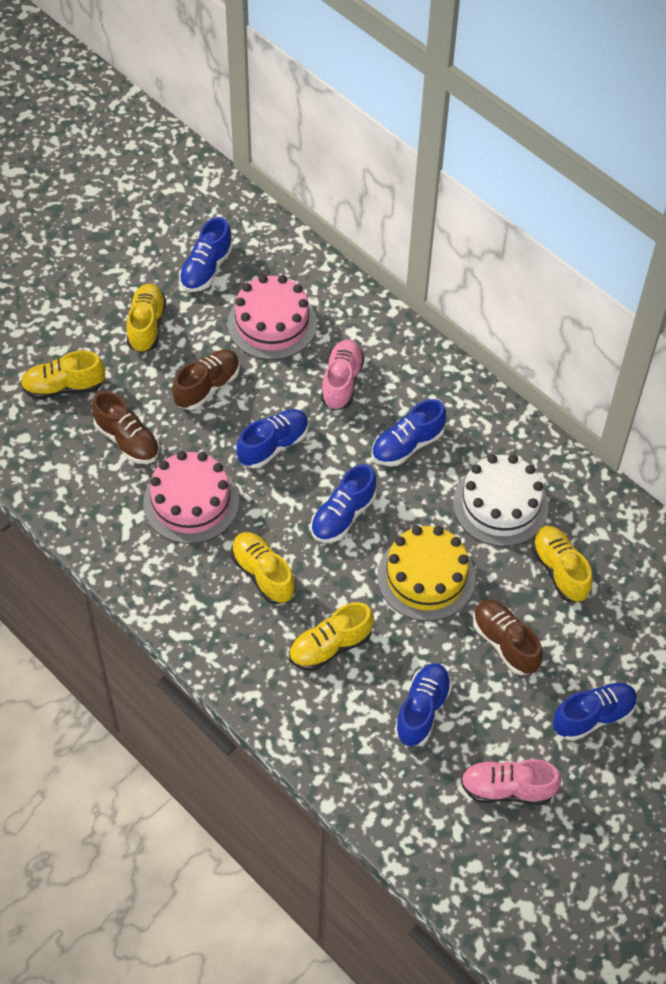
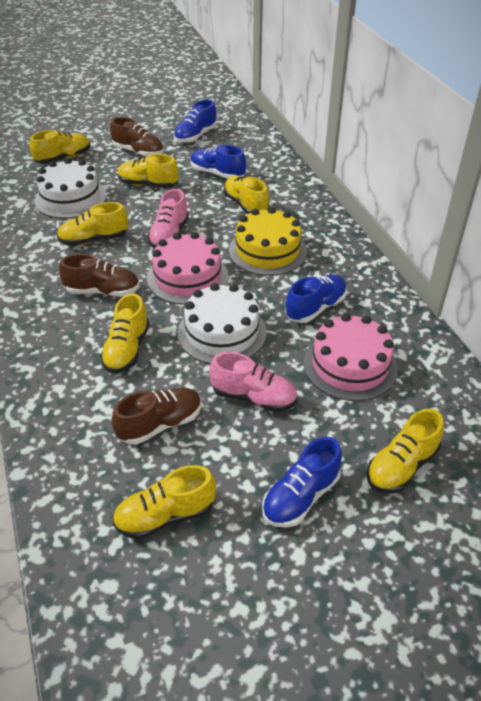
blue shoe: [179,217,233,292] [236,409,309,468] [311,464,376,542] [371,399,446,466] [395,663,452,746] [553,682,638,741] = 6 -> [174,99,217,143] [191,145,246,178] [262,437,342,528] [285,274,347,323] = 4
white cake: [453,454,549,547] = 1 -> [35,158,107,219] [178,283,267,364] = 2
yellow shoe: [20,350,105,399] [127,284,166,353] [231,532,295,604] [289,602,374,671] [532,526,593,602] = 5 -> [29,130,90,164] [57,202,128,246] [100,294,150,373] [112,465,216,539] [118,154,178,188] [224,175,269,214] [367,409,444,493] = 7

